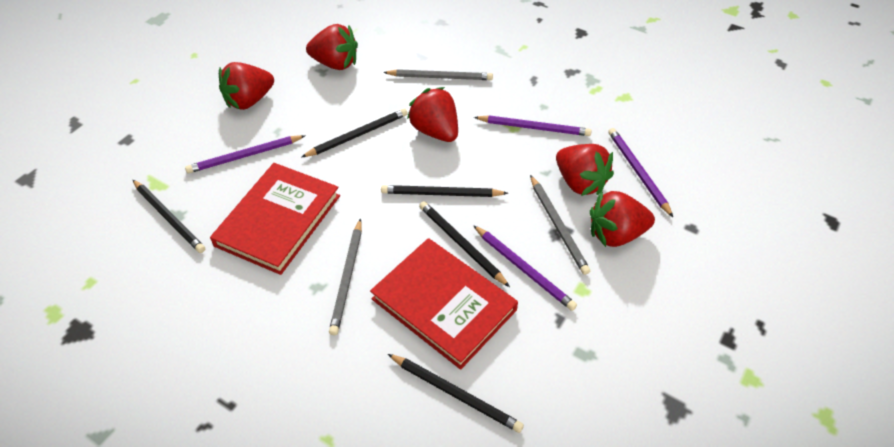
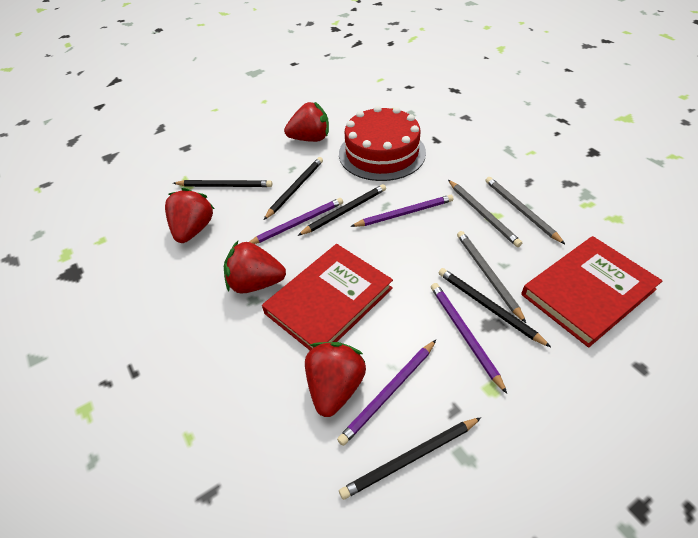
red cake: none = 0 -> [339,106,426,181] = 1
red strawberry: [219,62,274,110] [306,24,358,70] [407,87,458,142] [556,144,614,196] [590,191,655,247] = 5 -> [165,188,214,243] [224,241,286,293] [284,102,329,142] [305,342,366,417] = 4

